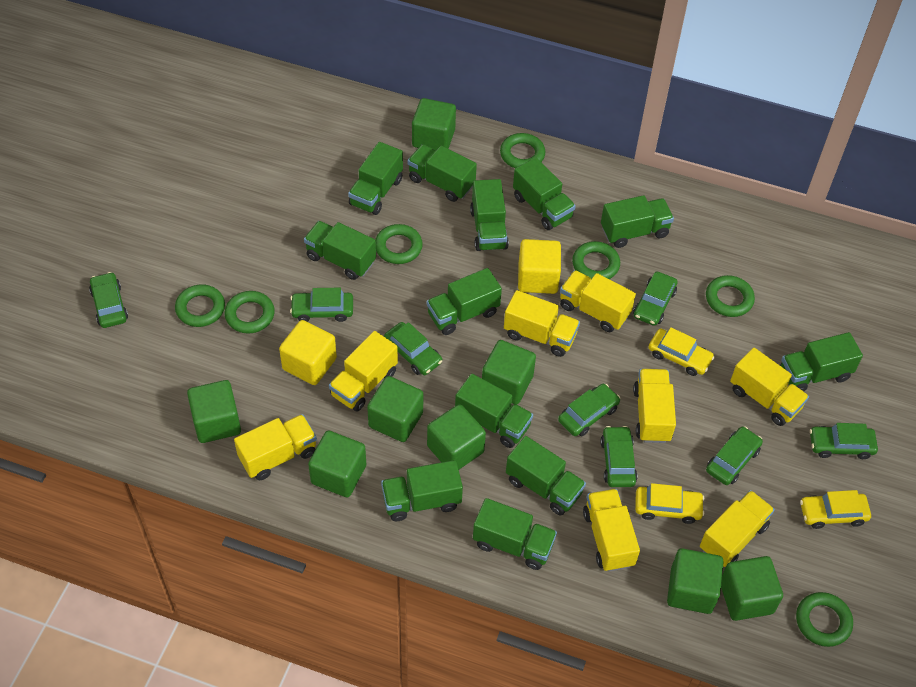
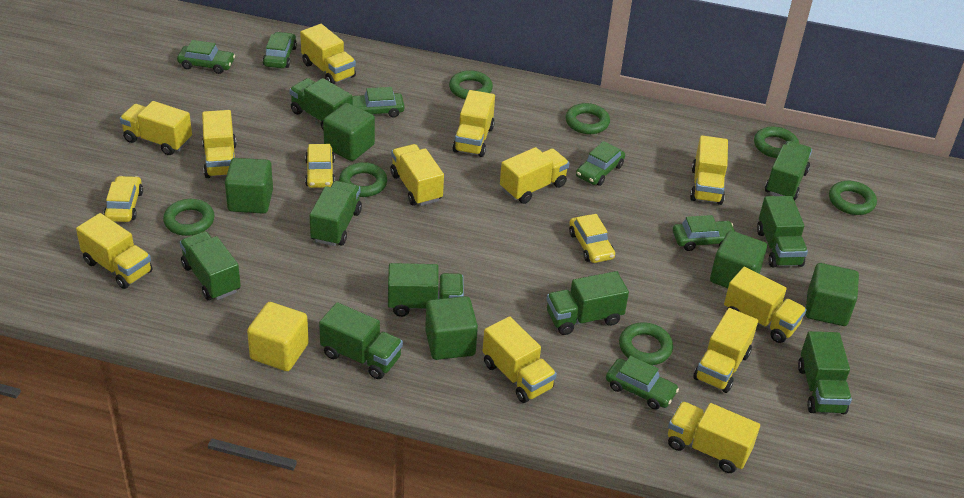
green car: [89,272,128,328] [290,288,353,322] [384,322,442,375] [558,384,620,437] [600,426,638,487] [633,272,678,326] [706,426,763,485] [810,423,878,459] = 8 -> [177,40,235,74] [263,32,297,68] [353,87,405,118] [576,141,625,186] [606,356,679,410] [673,215,735,251] = 6
green cube: [187,380,241,443] [308,431,366,498] [367,376,423,442] [412,98,456,150] [427,404,486,469] [482,340,536,405] [667,548,724,614] [721,556,783,621] = 8 -> [225,158,273,214] [323,103,375,161] [425,296,478,360] [710,230,767,288] [805,263,859,326] = 5
green truck: [304,221,376,280] [348,142,403,215] [381,460,463,521] [408,144,477,202] [427,268,502,335] [455,374,533,448] [470,179,509,251] [473,498,557,570] [506,436,586,516] [513,157,576,230] [601,195,674,248] [780,332,863,391] = 12 -> [180,231,241,301] [289,78,353,129] [309,181,362,246] [319,302,403,379] [388,263,464,317] [547,271,629,335] [757,196,808,268] [765,141,812,201] [798,331,852,414] = 9
yellow cube: [279,320,337,385] [518,239,561,294] = 2 -> [247,302,309,371] = 1
yellow truck: [234,414,317,480] [329,331,398,412] [504,290,580,357] [560,270,636,332] [583,489,640,572] [633,369,676,443] [700,490,775,567] [730,348,809,426] = 8 -> [76,213,152,289] [120,101,192,155] [202,110,237,178] [300,24,356,85] [390,144,444,206] [453,90,495,157] [483,316,557,403] [500,147,569,204] [668,401,760,473] [690,135,728,205] [693,308,758,393] [724,267,807,343] = 12

